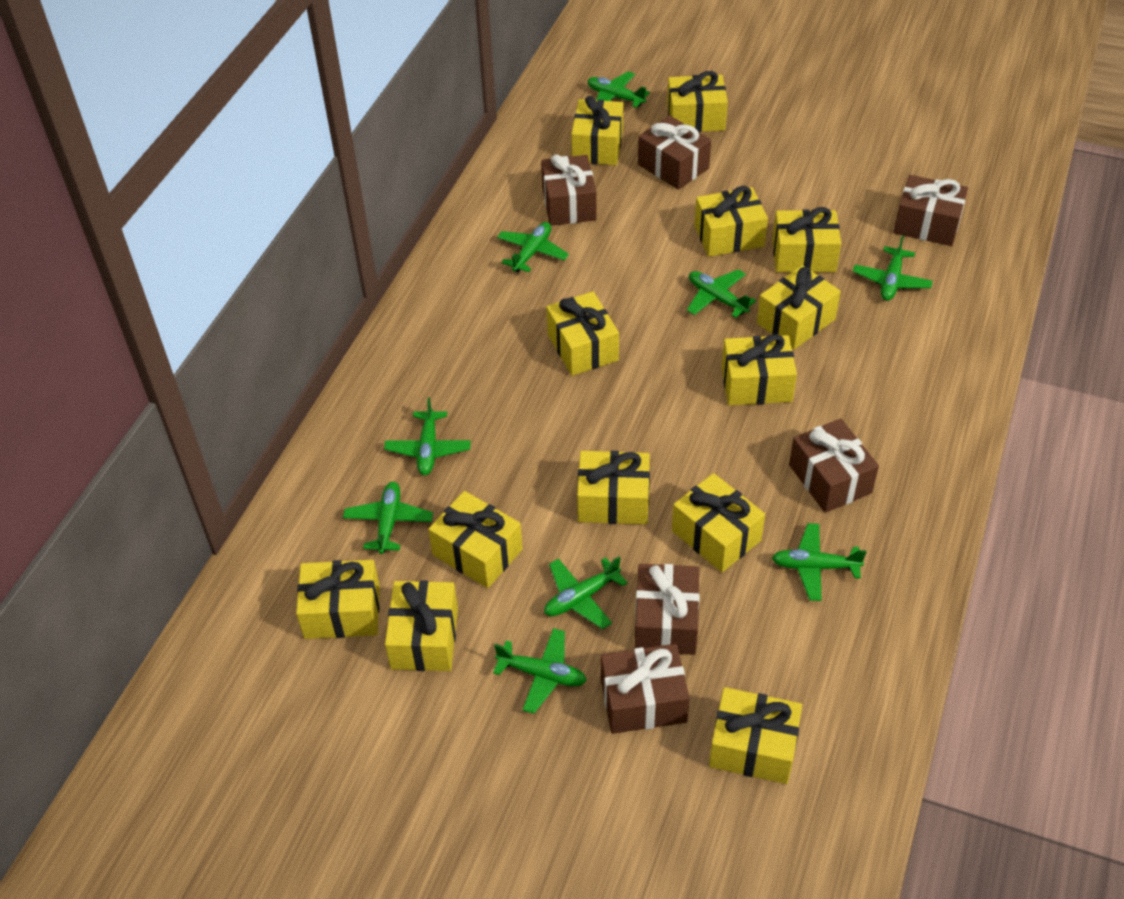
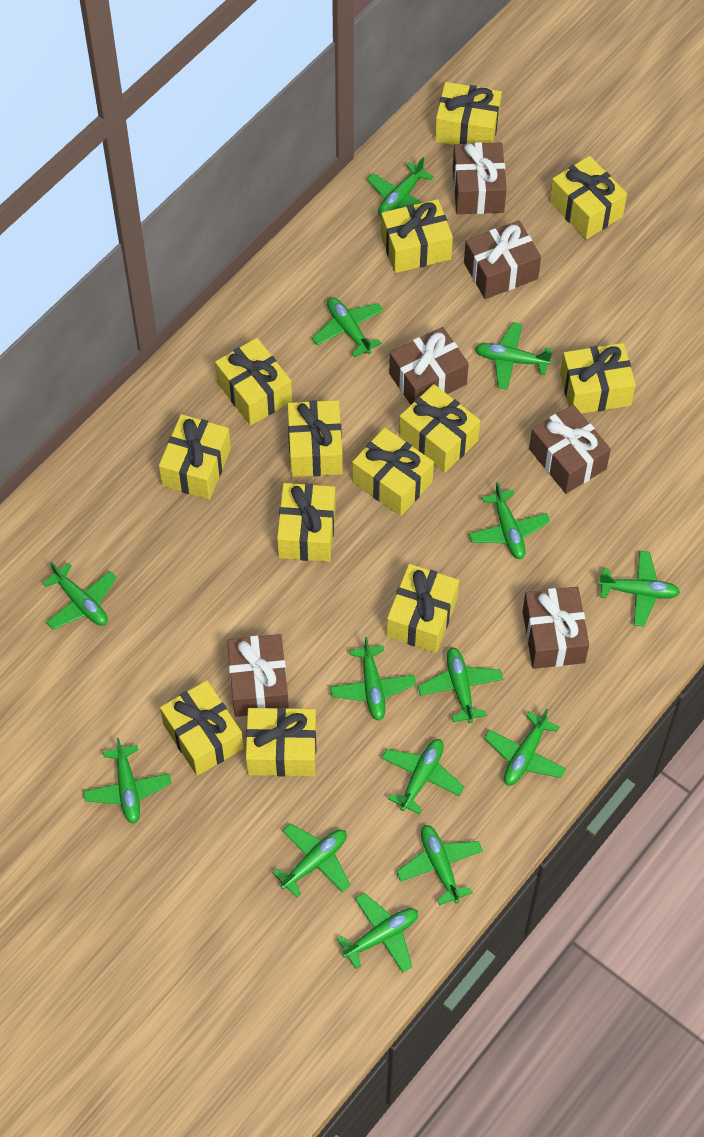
green plane: [343,482,433,554] [384,397,471,475] [493,628,587,714] [497,222,569,273] [544,556,628,629] [587,71,650,108] [687,269,756,318] [772,523,867,601] [853,235,933,301] = 9 -> [43,562,117,629] [83,738,171,824] [272,824,351,898] [312,297,384,357] [330,637,416,721] [337,893,418,973] [367,157,434,217] [382,739,464,814] [396,825,483,905] [418,647,503,723] [469,482,550,559] [475,322,553,390] [484,708,566,786] [598,551,680,626] = 14

